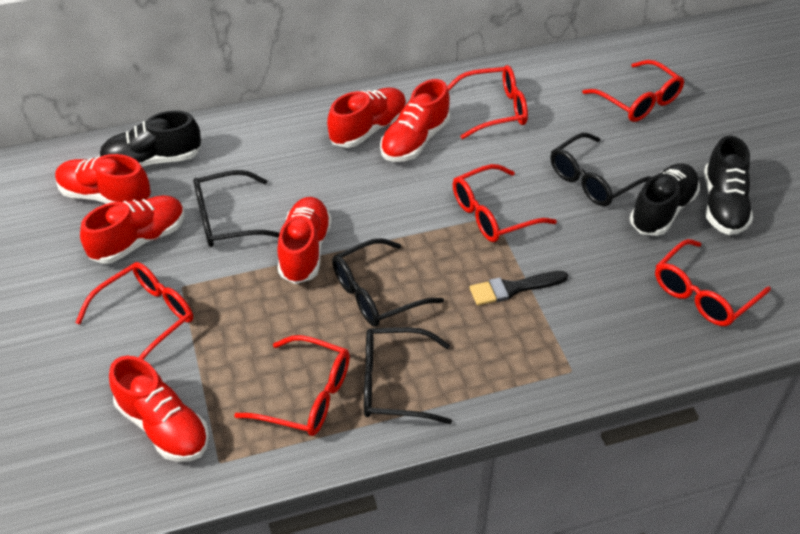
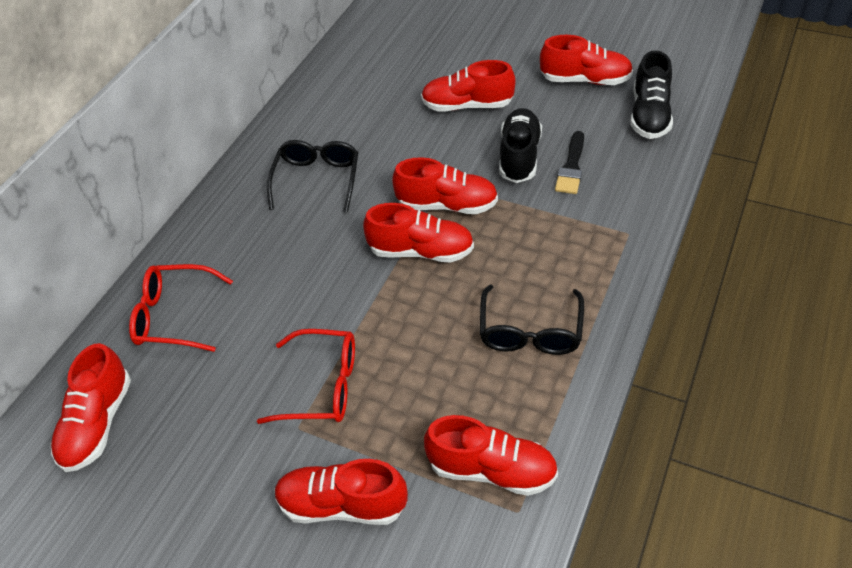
black glasses: [193,170,280,247] [332,238,444,327] [364,327,452,424] [550,133,651,206] = 4 -> [267,140,358,213] [480,285,584,355] = 2
black shoe: [99,110,201,167] [630,163,700,236] [704,136,753,235] = 3 -> [499,108,542,183] [630,51,673,139] = 2
red glasses: [75,262,193,360] [234,335,350,436] [447,65,528,139] [453,164,557,242] [582,60,684,122] [655,239,771,326] = 6 -> [129,264,233,352] [257,329,355,424] = 2
red shoe: [55,154,151,204] [80,195,185,264] [109,356,209,462] [277,197,332,284] [327,87,407,148] [380,79,450,162] = 6 -> [51,343,131,472] [274,459,408,525] [363,203,474,262] [392,157,498,214] [421,60,516,112] [424,415,558,496] [540,35,633,85] = 7

